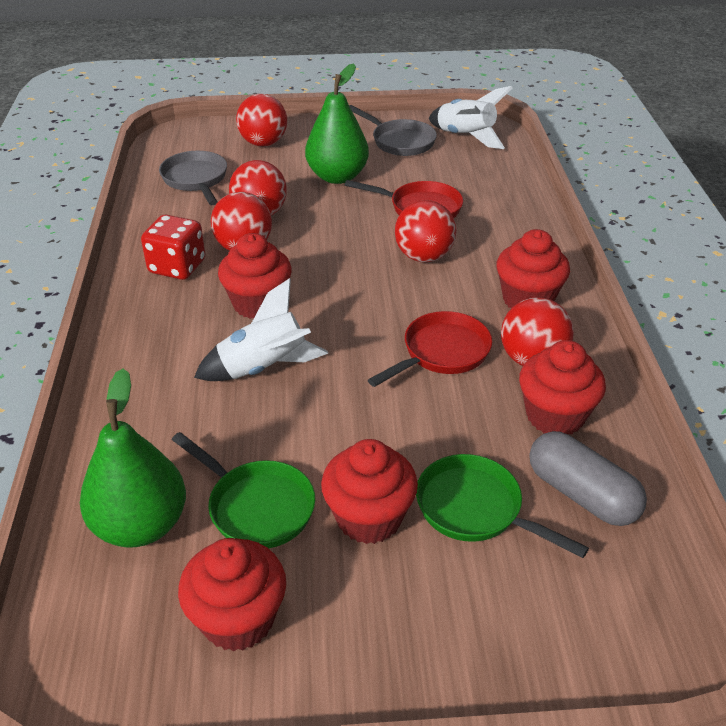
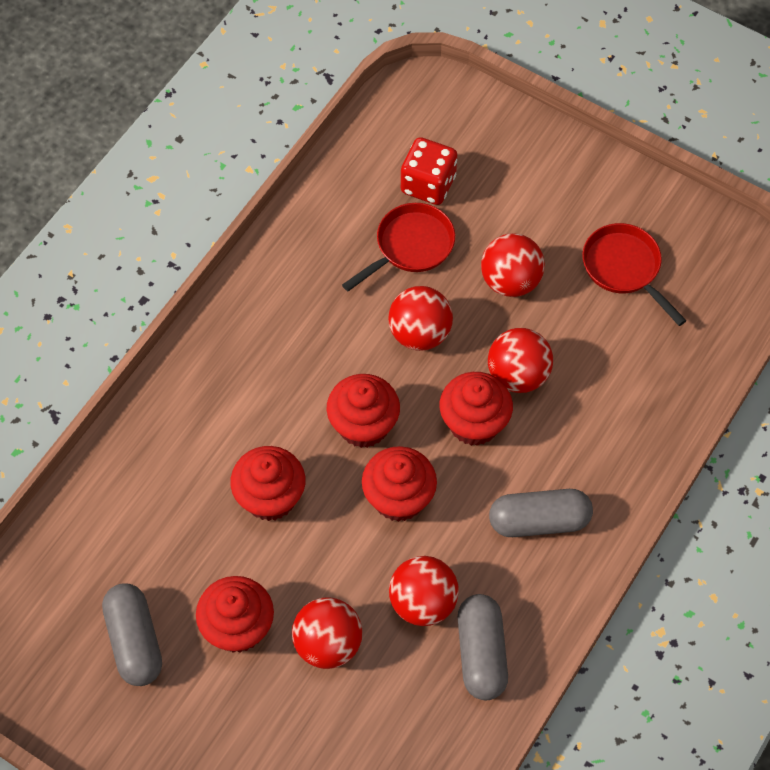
green pan: [172,432,315,548] [416,454,589,558] = 2 -> none = 0
green pear: [80,368,186,548] [305,63,369,184] = 2 -> none = 0
grey capsule: [529,431,647,526] = 1 -> [102,583,162,686] [458,594,508,700] [489,489,593,537] = 3
grey pan: [159,151,227,205] [349,105,437,156] = 2 -> none = 0
white rocket: [194,278,328,381] [429,86,513,149] = 2 -> none = 0

